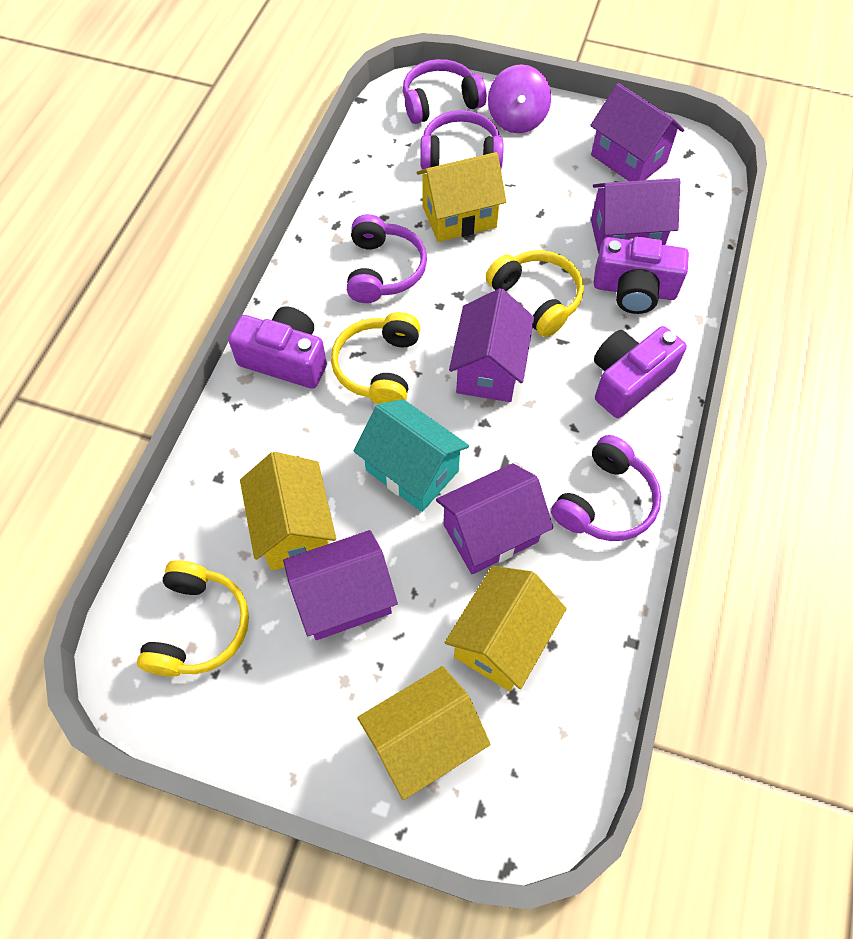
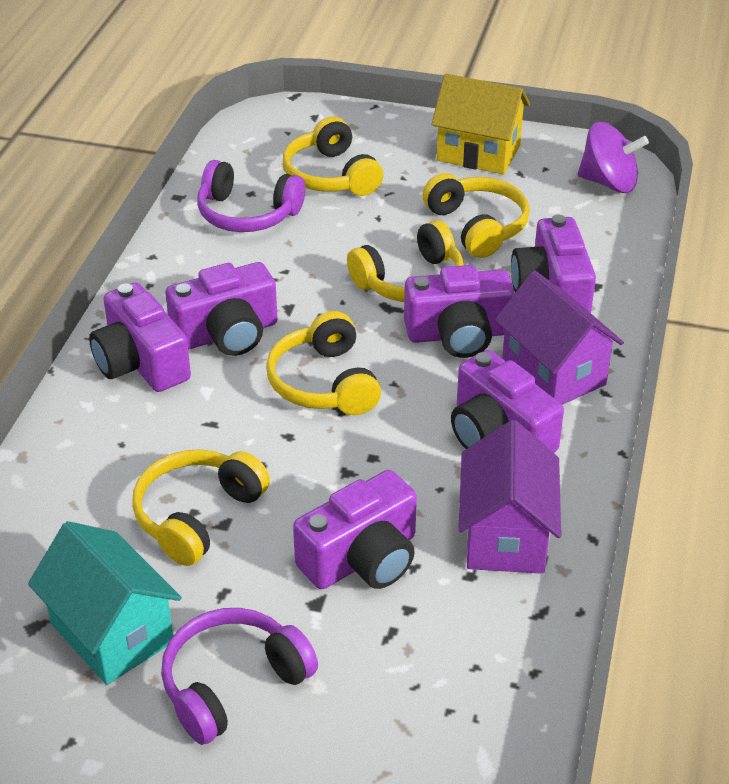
purple camera: [228,306,327,389] [593,237,689,314] [594,326,687,418] = 3 -> [89,282,191,392] [165,262,278,356] [293,470,417,589] [404,265,515,358] [451,350,564,453] [511,215,596,313] = 6
purple headphones: [347,214,427,303] [403,59,487,124] [420,110,503,169] [551,435,661,541] = 4 -> [161,608,318,745] [197,160,305,232] = 2
purple house: [283,530,398,640] [436,463,553,574] [449,288,534,402] [590,83,684,181] [591,178,680,254] = 5 -> [458,420,561,574] [495,271,624,405] = 2
yellow headphones: [137,560,249,677] [331,312,420,404] [486,250,584,337] = 3 -> [132,449,270,566] [266,311,381,415] [283,116,383,196] [347,220,464,302] [422,173,530,258] = 5
yellow house: [240,452,336,570] [357,666,491,800] [417,152,506,242] [445,566,567,691] = 4 -> [432,74,530,174] = 1

